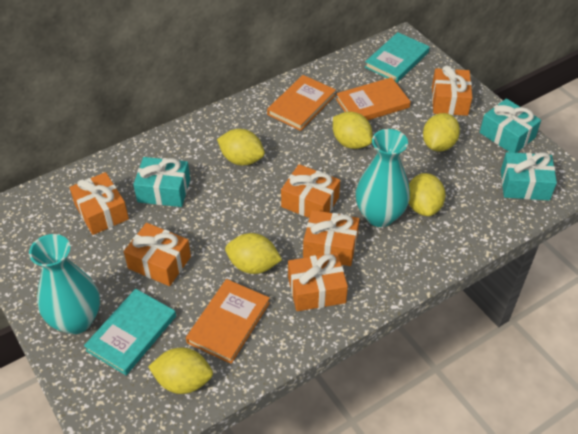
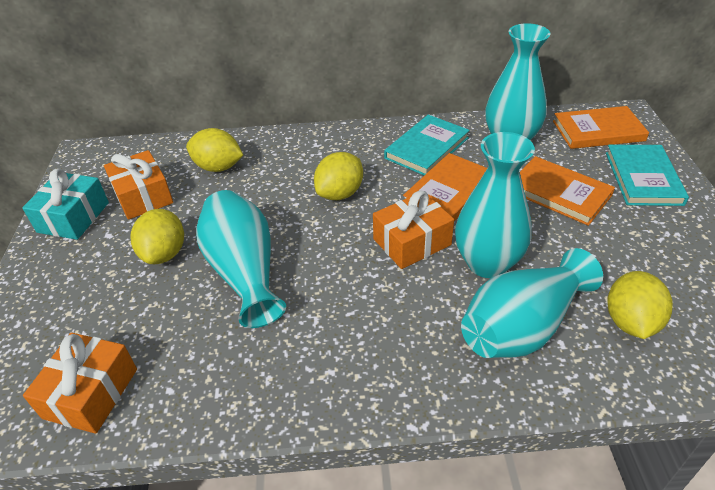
orange gift: [69,172,129,235] [124,223,191,286] [281,164,340,218] [288,253,348,311] [303,210,359,266] [432,66,472,116] = 6 -> [23,333,137,434] [104,150,173,220] [373,190,454,269] = 3
turquoise gift: [133,157,190,207] [480,98,541,153] [501,152,557,200] = 3 -> [22,169,109,240] = 1
turquoise vase: [29,234,100,334] [356,129,410,227] = 2 -> [196,190,286,328] [455,132,535,278] [461,248,603,358] [485,23,550,140] = 4
yellow lemon: [148,347,213,394] [217,129,265,165] [225,233,282,274] [333,111,372,149] [409,173,446,216] [423,113,460,151] = 6 -> [131,209,184,264] [186,128,243,172] [314,152,363,200] [607,271,673,339] = 4

